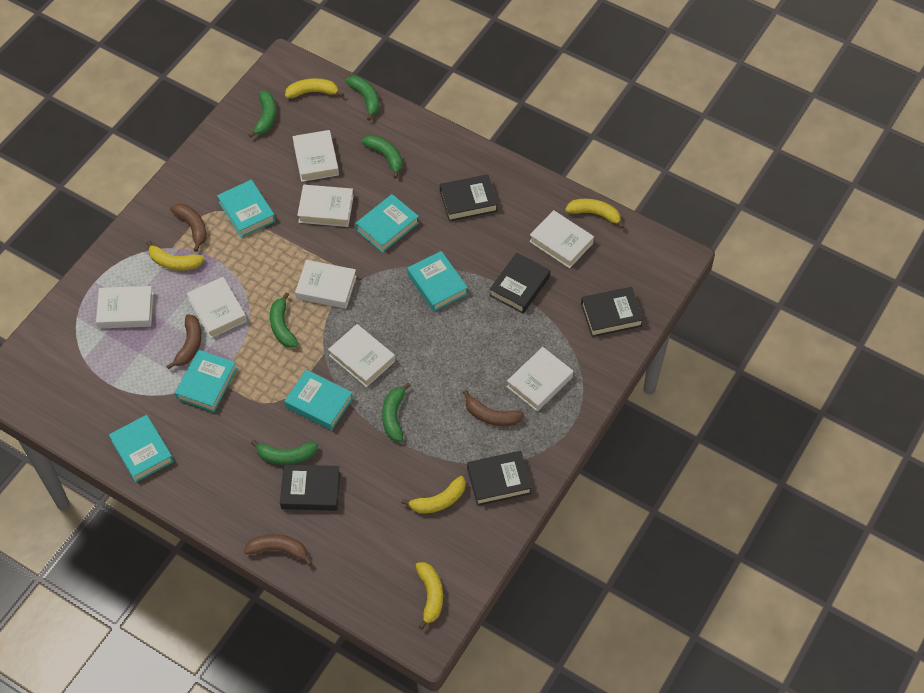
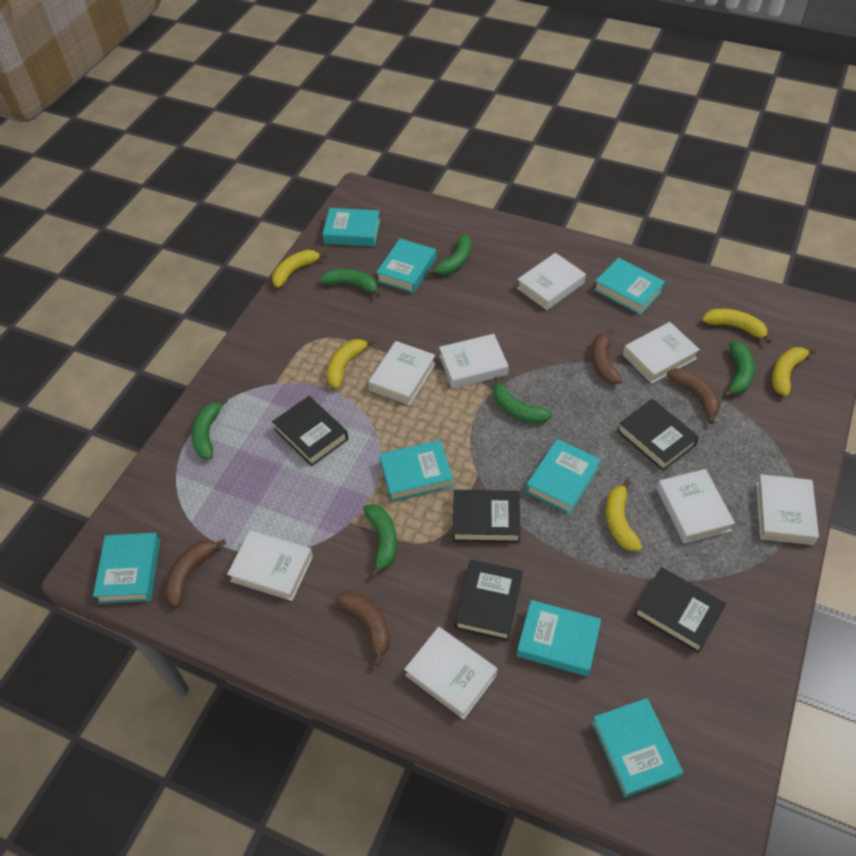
turquoise book: [109,415,174,482] [175,350,237,412] [217,180,276,238] [284,369,353,430] [355,194,419,253] [407,251,468,312] = 6 -> [93,533,160,604] [322,208,380,246] [376,239,437,293] [379,440,453,502] [517,600,601,676] [526,439,601,515] [592,698,683,798] [594,258,665,315] = 8

